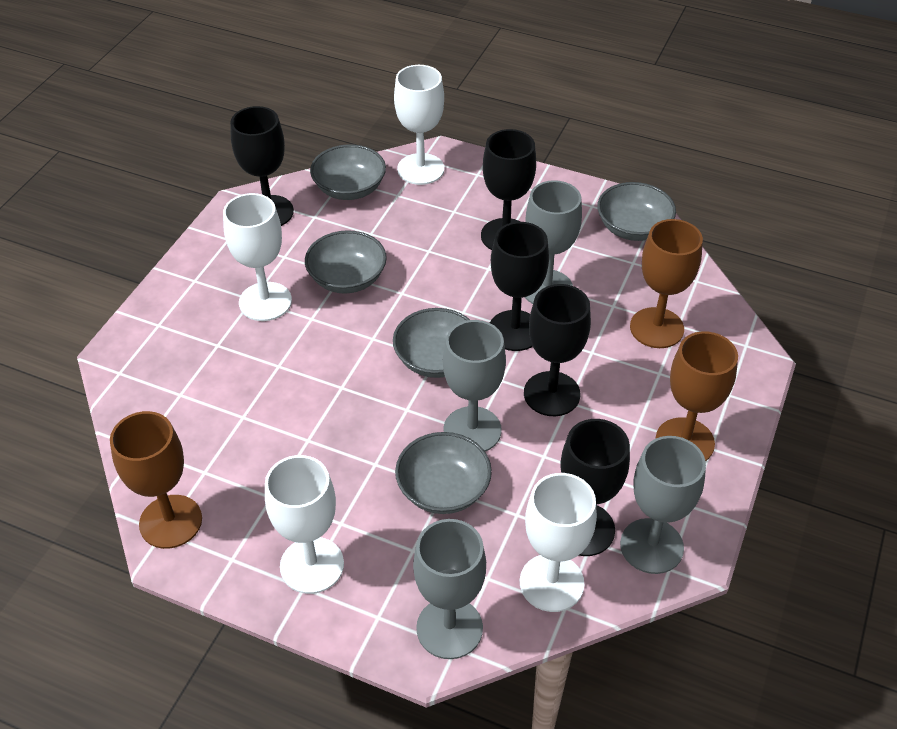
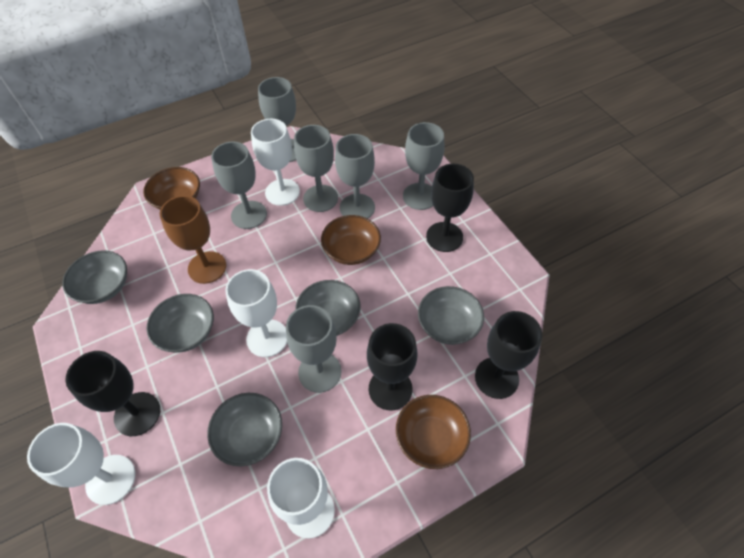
black goblet: [230,106,294,226] [481,129,536,250] [490,222,549,351] [524,284,591,416] [561,419,630,556] = 5 -> [65,351,160,436] [367,323,417,411] [426,163,474,252] [475,311,542,399] = 4
brown bowl: none = 0 -> [143,167,200,210] [321,215,381,265] [396,395,471,469] = 3
brown goblet: [110,411,202,549] [630,219,703,348] [655,331,738,461] = 3 -> [160,195,226,284] = 1
grey goblet: [413,519,486,659] [443,320,506,452] [525,180,582,304] [620,436,706,574] = 4 -> [211,141,267,229] [258,77,296,162] [286,305,342,393] [294,125,338,212] [335,134,375,219] [403,122,444,210] = 6

